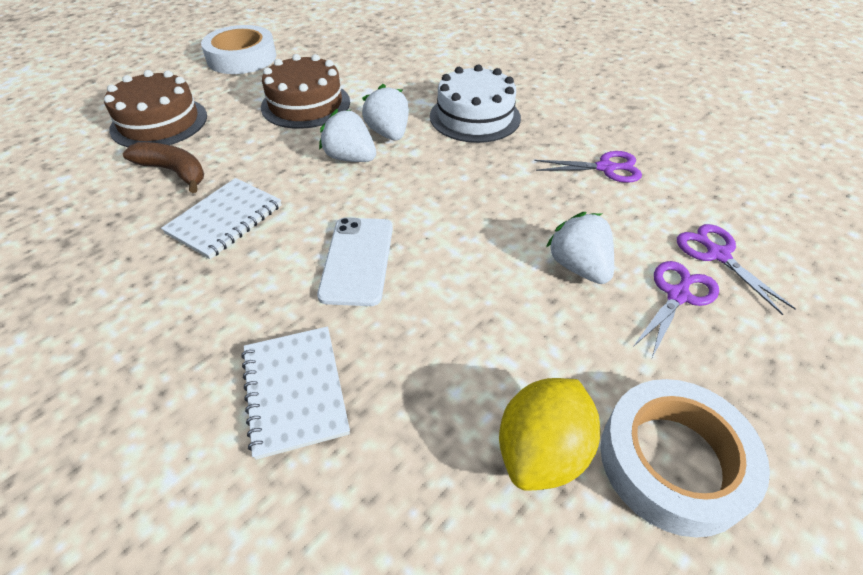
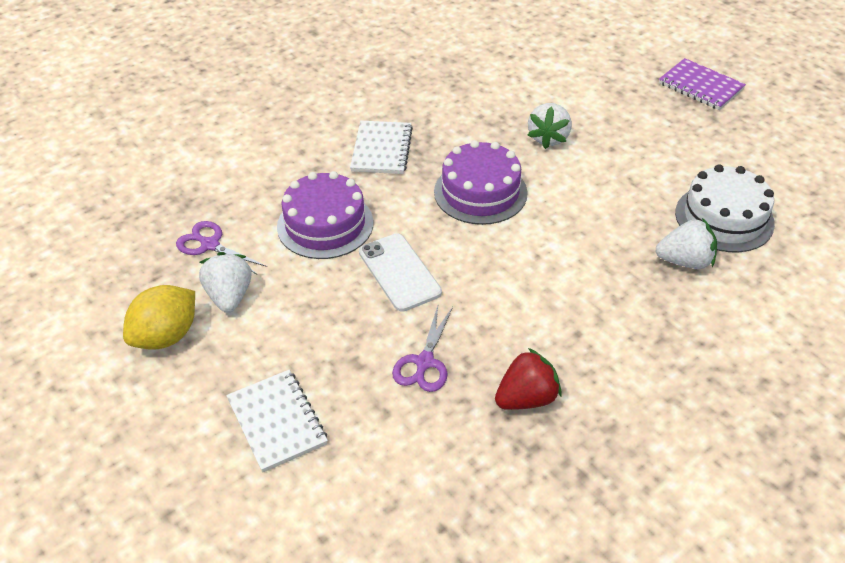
brown banana: [123,142,204,193] = 1 -> none = 0
brown cake: [104,70,207,147] [261,54,350,129] = 2 -> none = 0
purple cake: none = 0 -> [277,171,373,259] [434,140,528,225] = 2
purple notebook: none = 0 -> [659,58,746,110] = 1
purple scissors: [534,151,642,183] [633,261,719,358] [677,224,796,315] = 3 -> [176,221,267,274] [392,306,453,392] = 2
red strawberry: none = 0 -> [495,348,562,410] = 1
white tape: [201,25,277,74] [600,379,770,538] = 2 -> none = 0

